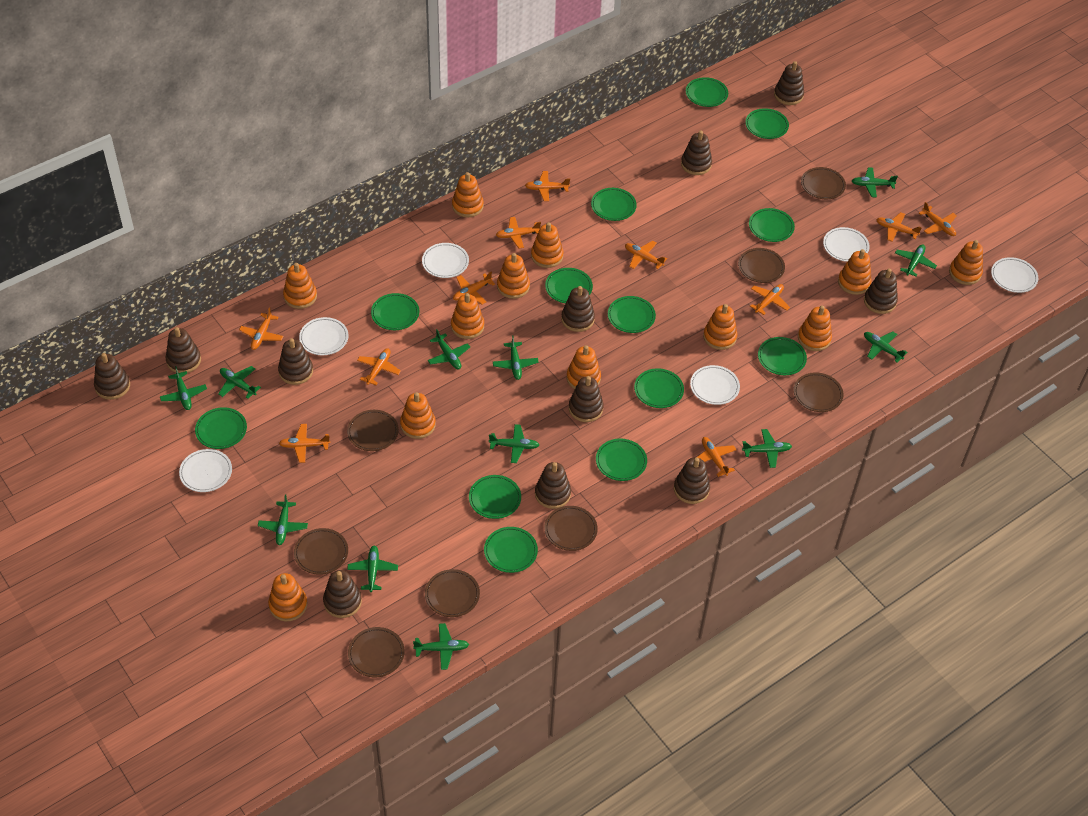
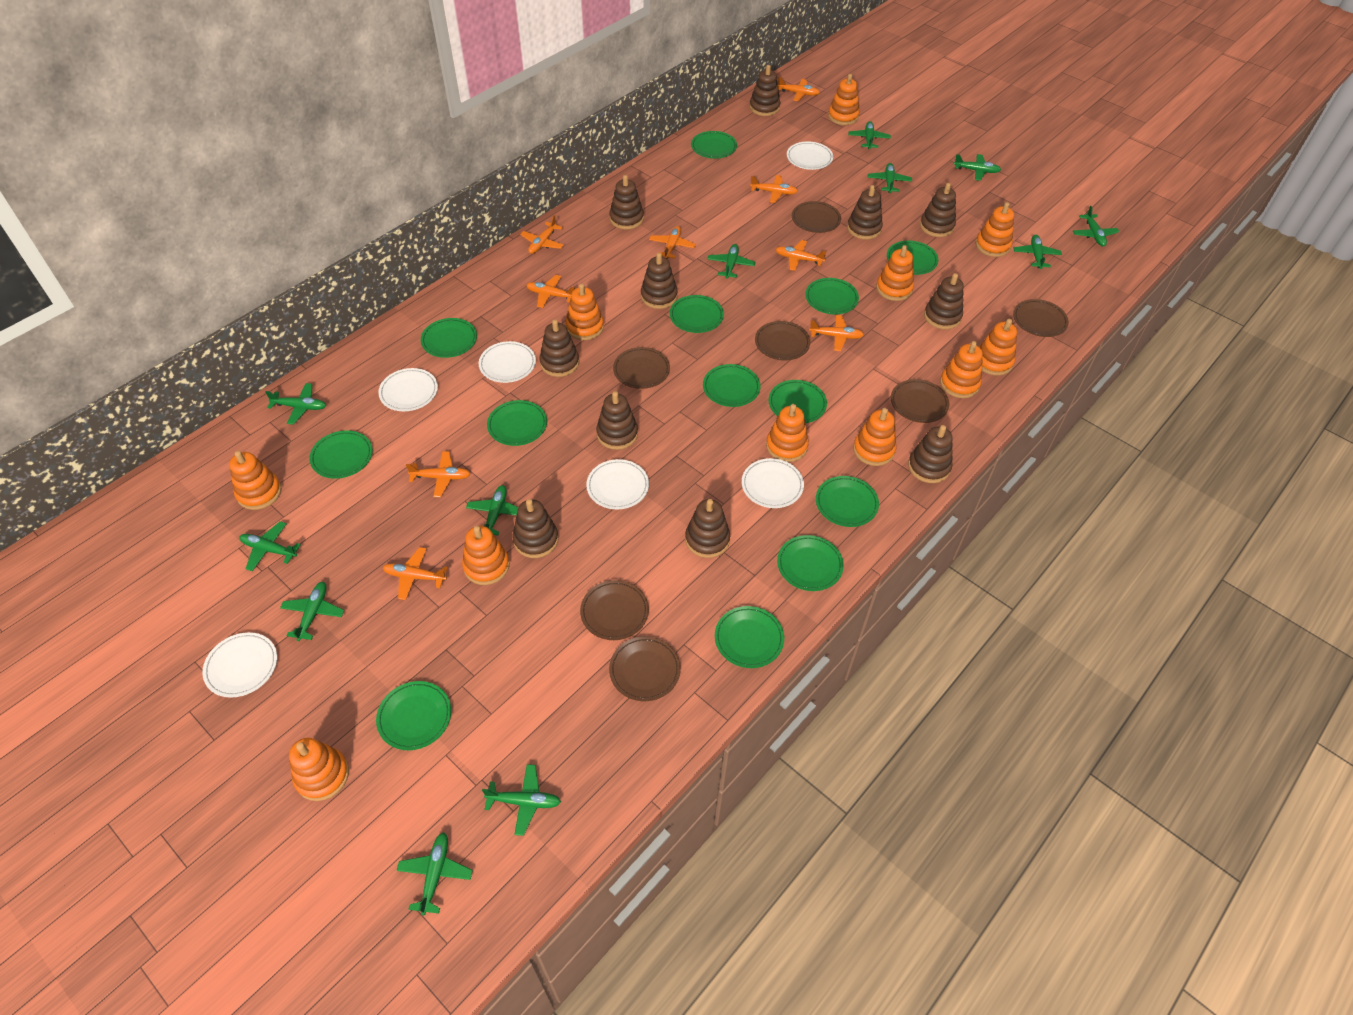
brown plate: [294,528,348,575] [347,410,399,451] [348,627,405,677] [425,569,480,617] [544,506,598,551] [738,248,785,283] [794,372,844,412] [801,167,846,199] = 8 -> [580,580,649,640] [609,636,681,701] [613,347,670,389] [755,321,810,361] [792,201,841,233] [891,379,949,423] [1013,299,1069,337] = 7
orange plane: [239,307,284,350] [279,424,330,463] [357,348,401,386] [453,271,495,304] [496,217,541,249] [525,171,570,201] [625,241,667,269] [697,437,736,477] [750,284,790,315] [876,212,922,242] [919,202,957,236] = 11 -> [383,547,448,600] [406,451,470,497] [520,215,564,254] [526,275,575,308] [649,226,696,259] [750,175,798,203] [775,240,826,271] [778,77,820,101] [809,315,864,351] = 9
orange stacking toy: [268,573,307,621] [283,263,317,309] [400,392,436,439] [451,293,484,339] [452,172,484,217] [497,253,530,299] [531,222,563,268] [567,345,601,389] [703,304,737,350] [798,305,832,351] [838,249,872,295] [949,240,983,285] = 12 -> [229,451,282,510] [289,738,349,801] [462,526,510,585] [566,283,604,340] [766,404,809,462] [828,74,860,125] [853,408,896,466] [876,245,914,301] [940,341,983,398] [976,202,1014,257] [979,319,1017,376] = 11

